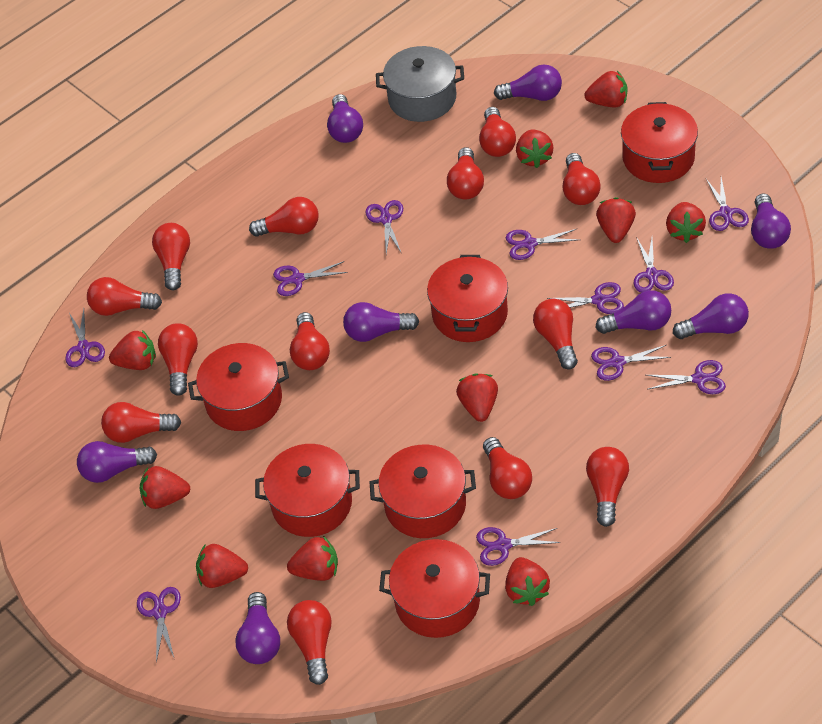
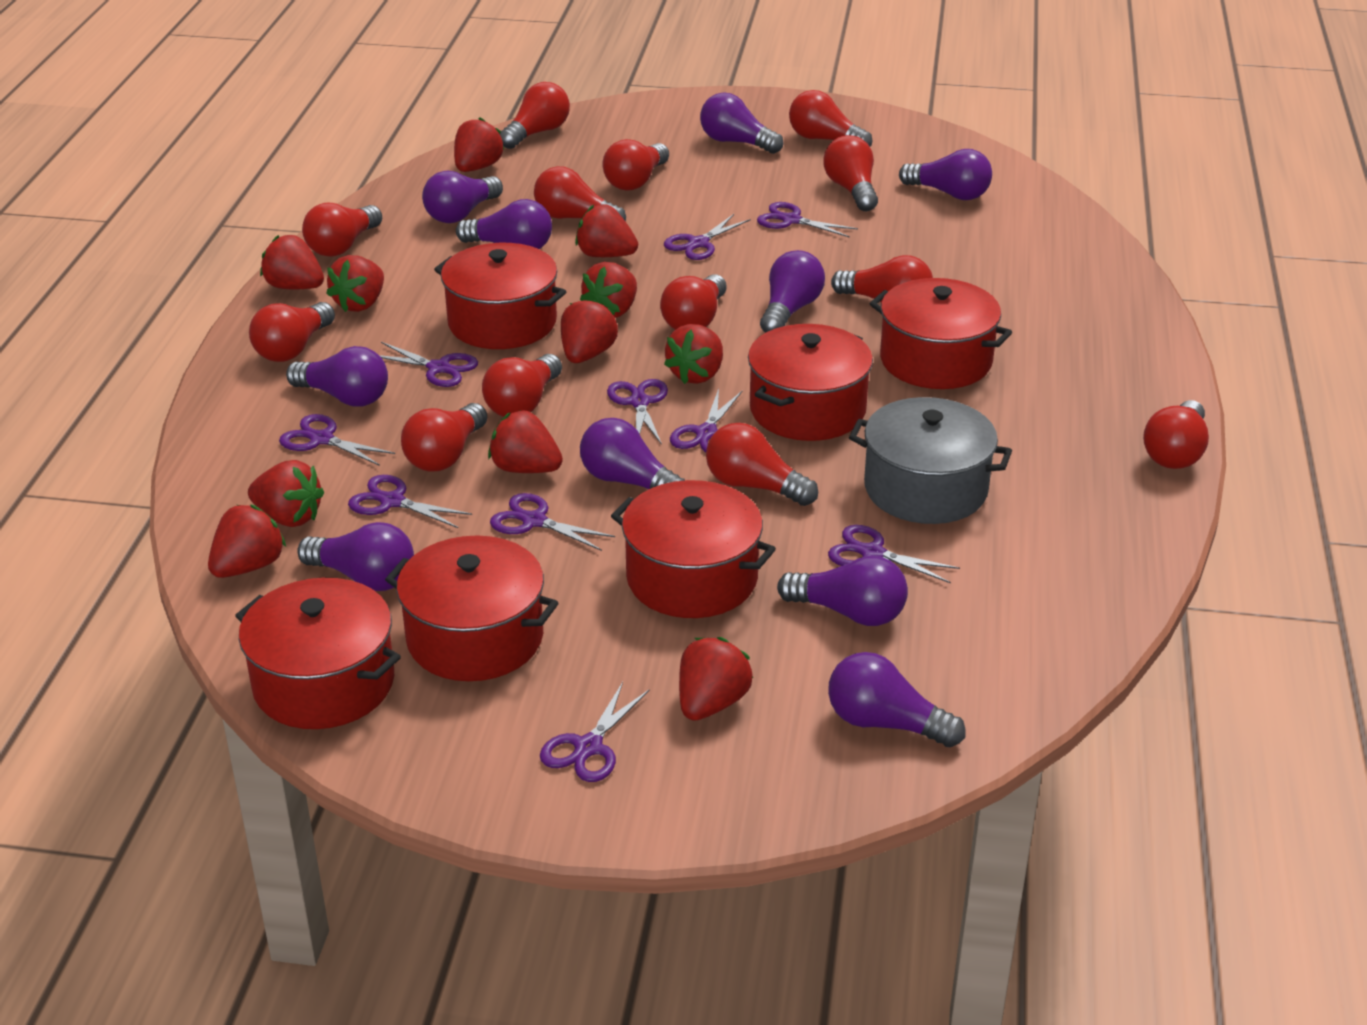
purple light bulb: [77,441,157,483] [235,592,280,664] [327,94,363,143] [343,302,419,342] [494,64,562,101] [596,290,671,334] [673,293,749,339] [751,194,791,249] = 8 -> [286,346,388,406] [297,522,414,591] [422,171,503,223] [456,199,552,249] [580,418,685,489] [700,93,784,154] [760,250,825,333] [777,556,908,626] [828,652,966,747] [899,149,992,200] = 10
purple scissors: [65,309,105,367] [137,587,181,663] [273,261,348,296] [365,200,403,254] [476,527,561,566] [506,229,580,260] [547,282,624,314] [591,345,671,381] [634,237,674,293] [647,360,726,394] [706,177,749,231] = 11 -> [279,414,395,466] [348,475,472,528] [379,342,478,387] [490,493,615,551] [540,682,650,782] [607,379,668,445] [664,214,751,260] [670,388,742,452] [757,202,858,238] [828,525,960,583] = 10
red strawberry: [109,330,156,370] [140,466,190,509] [196,544,248,588] [287,536,338,581] [456,373,498,422] [505,557,550,606] [516,130,554,168] [584,71,627,107] [596,197,636,243] [666,202,706,243] = 10 -> [208,504,286,578] [248,460,324,527] [260,235,324,289] [326,255,384,312] [454,118,505,172] [488,410,563,473] [561,298,618,363] [575,204,638,257] [580,262,637,318] [664,324,723,384] [679,637,753,721] = 11

